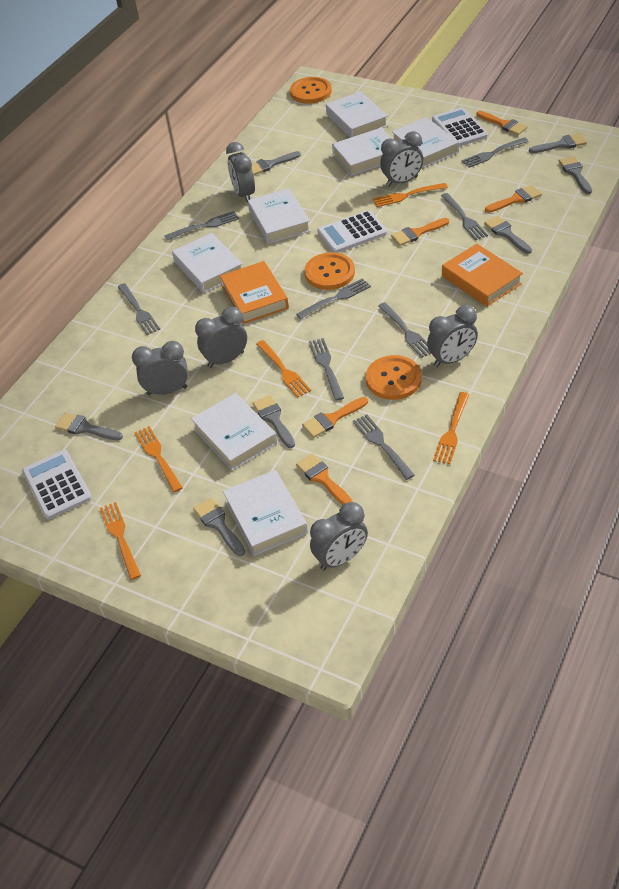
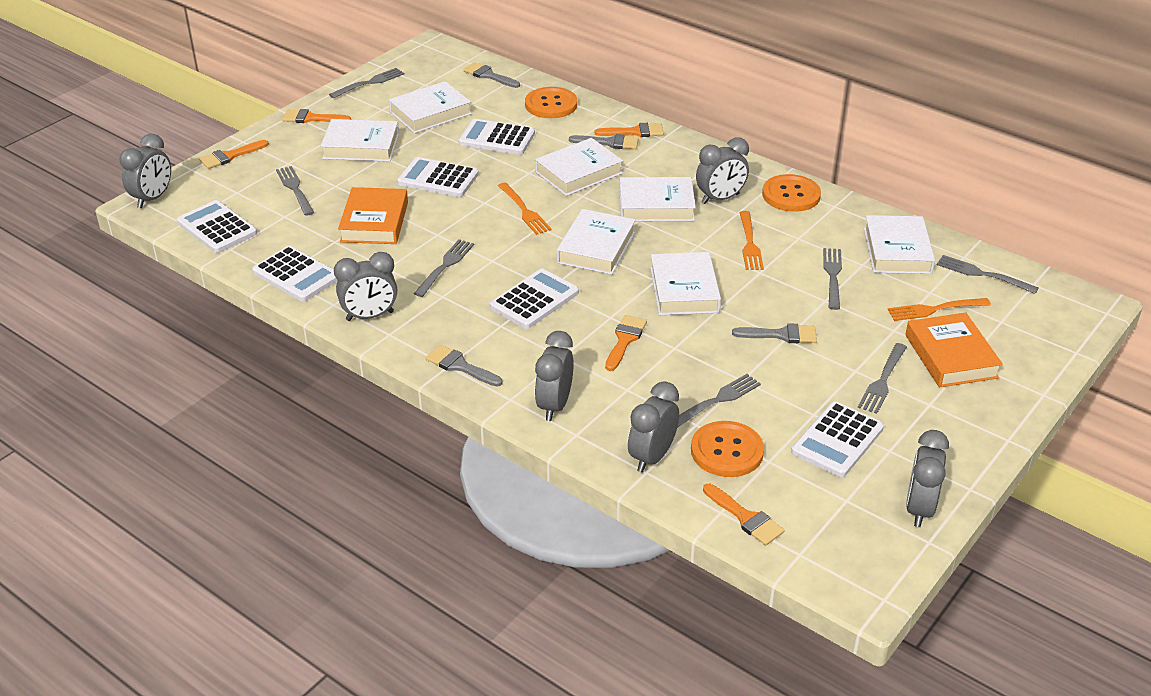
grey brush: [55,413,123,440] [193,498,245,556] [252,151,301,175] [253,395,295,448] [484,216,532,254] [529,133,587,153] [559,156,592,194] = 7 -> [426,345,503,387] [463,62,520,88] [569,134,639,149] [732,323,817,343] = 4
grey fork: [118,283,160,335] [164,211,239,240] [296,278,371,319] [309,338,344,401] [353,414,415,480] [378,302,431,358] [441,193,488,240] [462,137,529,168] = 8 -> [276,166,314,216] [329,68,404,98] [414,239,474,297] [677,374,761,428] [823,248,842,310] [858,343,907,414] [937,255,1038,294] = 7
orange fork: [100,502,141,580] [134,426,183,492] [256,340,311,398] [373,183,448,207] [433,392,470,464] = 5 -> [498,182,552,235] [739,211,764,270] [888,298,991,321] = 3
white calculator: [22,450,92,519] [317,210,387,253] [432,107,488,147] = 3 -> [177,200,257,253] [252,246,338,302] [397,157,479,197] [458,119,535,155] [490,269,579,329] [791,401,884,477] = 6

